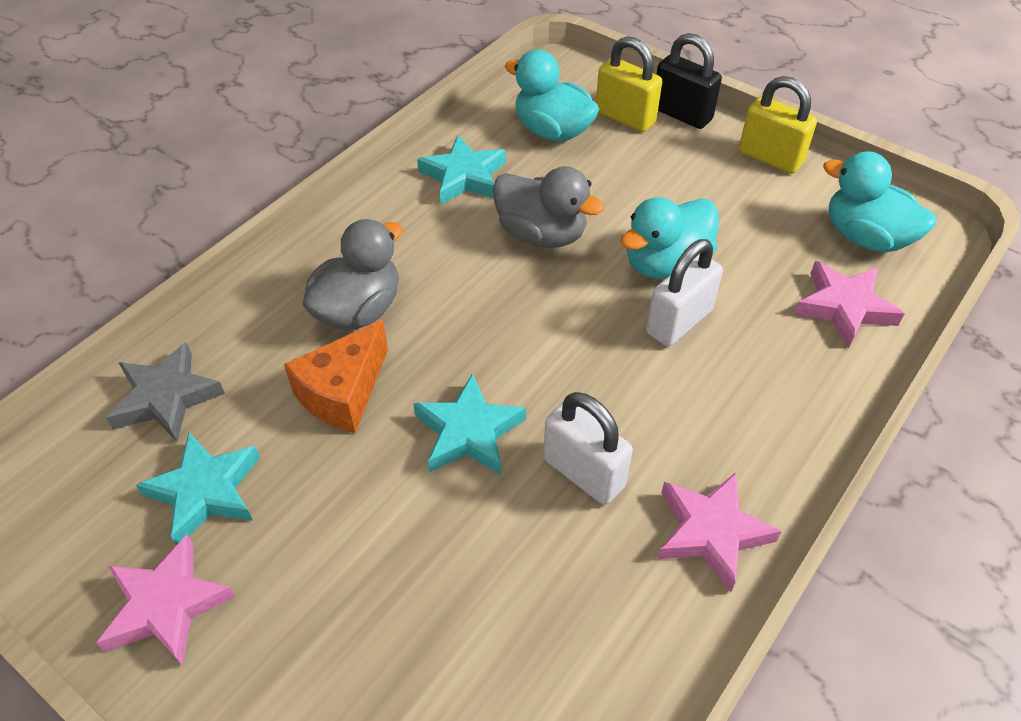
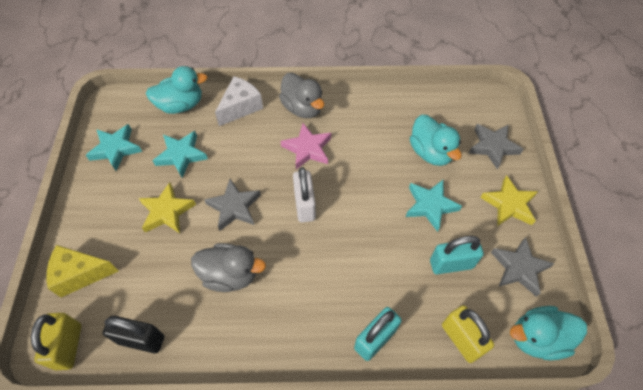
grey star: [106,342,225,442] = 1 -> [204,179,261,231] [469,124,524,169] [491,237,555,297] = 3
orange cheese: [284,320,388,433] = 1 -> none = 0
pink star: [96,535,236,666] [657,472,782,592] [794,261,905,348] = 3 -> [281,123,331,169] = 1
turquoise padlock: none = 0 -> [354,307,402,361] [430,236,484,274] = 2
white cheese: none = 0 -> [215,76,263,126] = 1
white padlock: [543,392,633,505] [646,239,723,346] = 2 -> [293,167,316,222] = 1
yellow cheese: none = 0 -> [46,245,118,297] = 1
yellow star: none = 0 -> [139,182,196,233] [480,175,538,226] = 2

